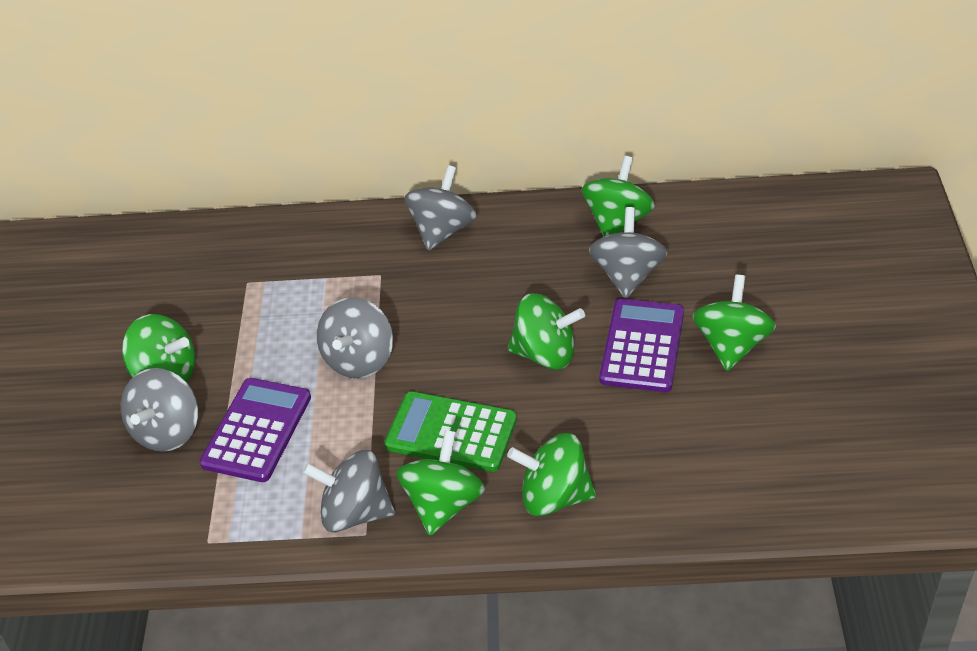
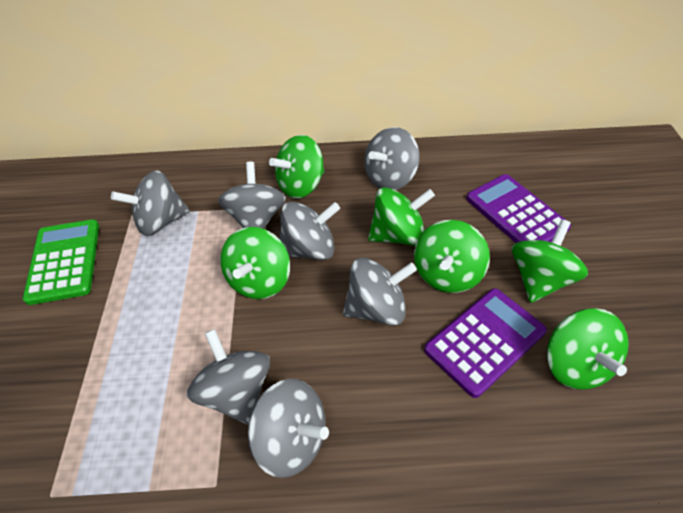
grey spinning top: [121,368,198,452] [302,450,395,532] [317,297,393,378] [405,165,477,251] [589,207,668,299] = 5 -> [111,170,190,236] [187,329,270,425] [218,162,286,229] [248,379,329,478] [280,202,340,260] [343,257,417,326] [364,127,420,190] = 7

